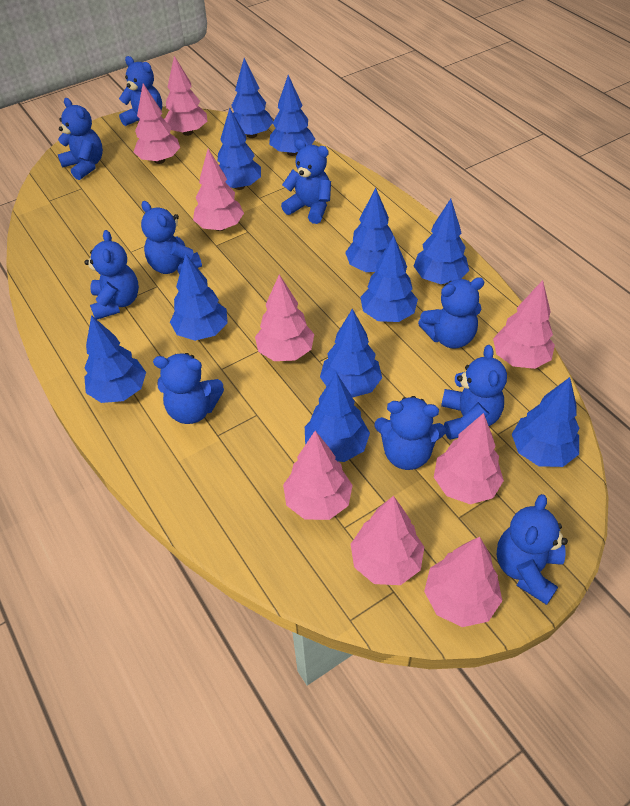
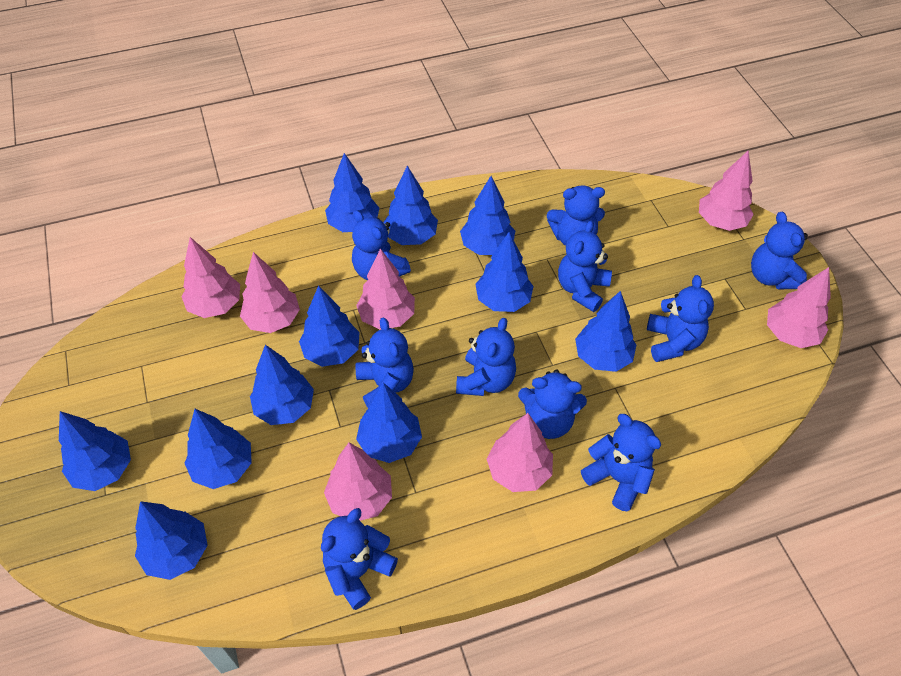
pink tree: [134,84,180,164] [164,56,207,136] [193,149,244,231] [255,274,314,361] [283,431,353,520] [351,496,424,585] [424,537,502,627] [434,413,504,504] [493,280,555,369] = 9 -> [181,237,240,318] [240,252,300,333] [324,443,392,521] [356,248,415,330] [487,413,553,492] [699,151,754,231] [767,267,831,348] = 7

